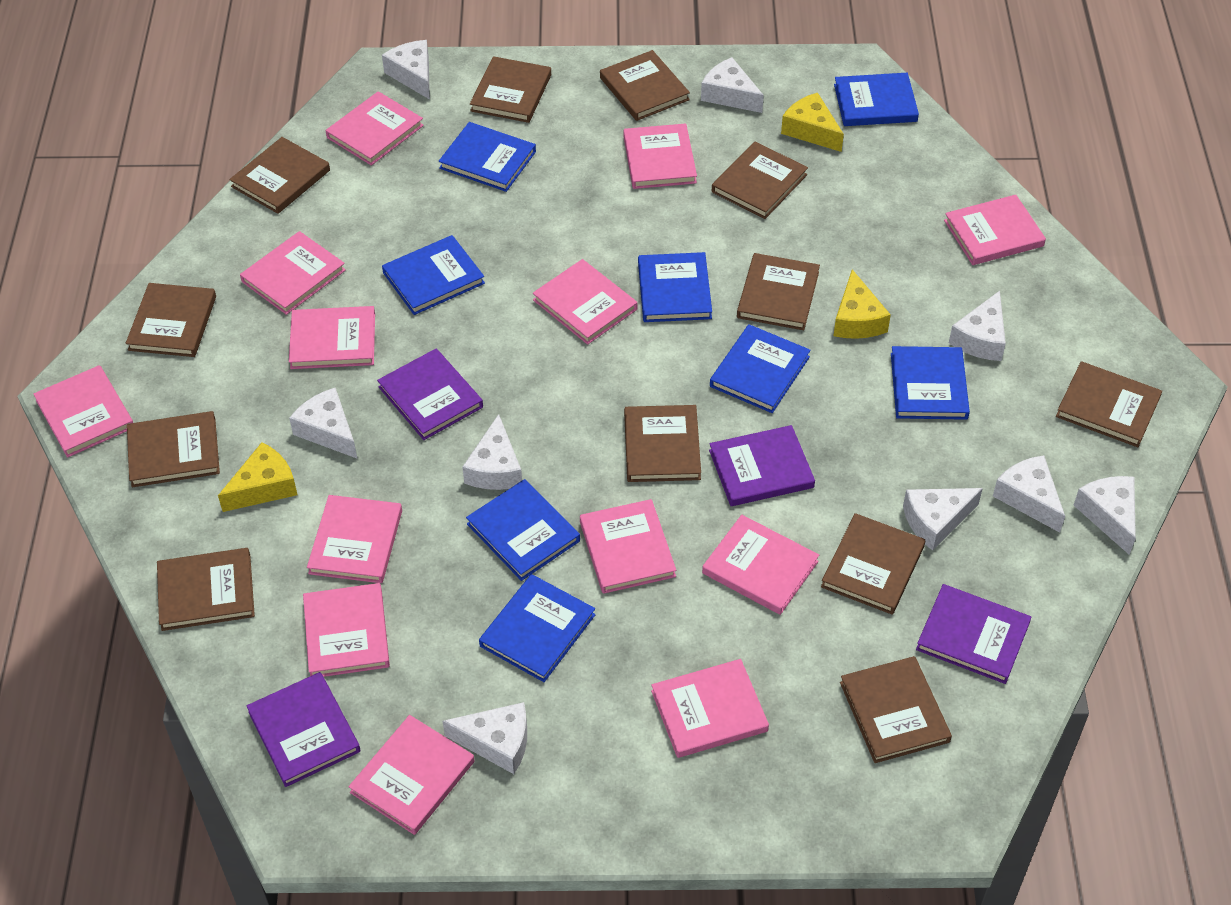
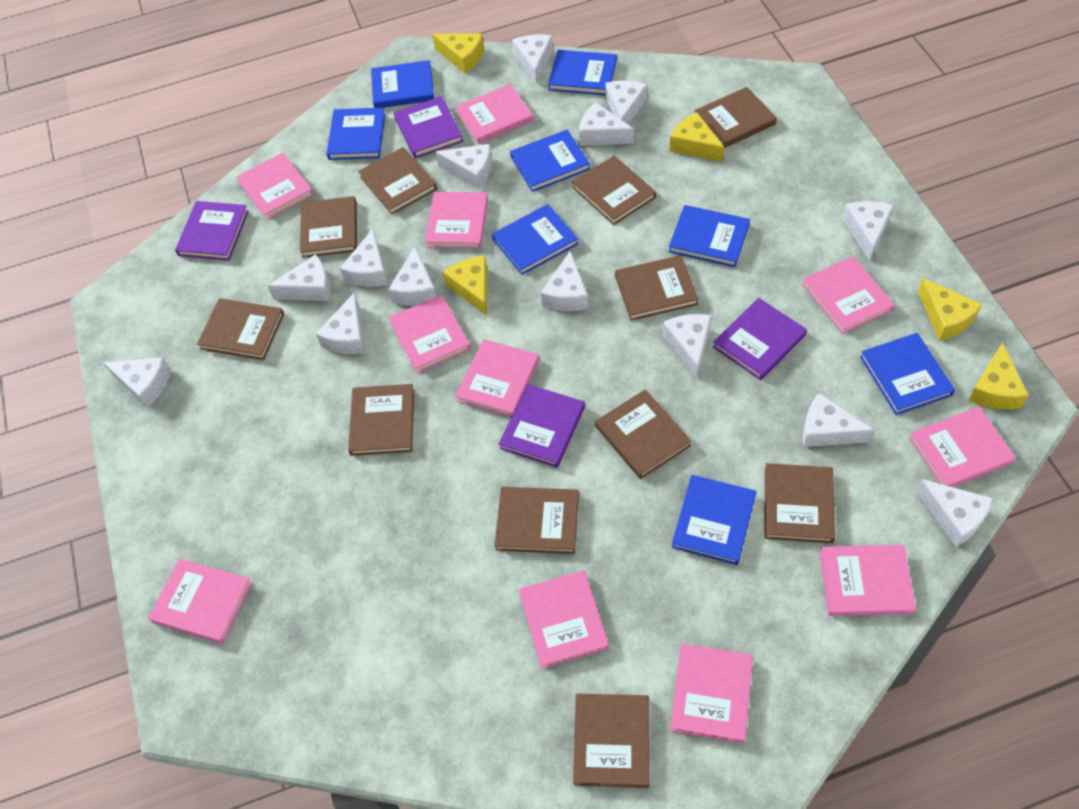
brown book: [126,283,216,357] [127,411,220,487] [157,548,255,631] [229,137,330,214] [470,56,551,123] [600,50,690,121] [624,405,701,482] [712,142,808,219] [737,253,820,330] [821,513,925,615] [840,656,952,763] [1056,361,1162,447] = 12 -> [197,298,284,360] [300,196,357,258] [348,384,414,456] [358,147,437,215] [495,487,579,554] [572,156,656,225] [573,694,650,788] [595,389,692,479] [615,255,699,321] [694,87,777,148] [765,463,835,544] = 11
pink book: [33,365,133,458] [240,231,346,315] [289,306,375,369] [303,583,390,677] [307,495,402,583] [326,91,424,166] [348,715,474,835] [533,259,637,345] [580,499,676,594] [623,123,697,189] [651,659,769,758] [702,515,819,615] [944,195,1046,265] = 13 -> [148,558,252,644] [237,153,314,220] [389,295,471,373] [425,192,488,249] [455,339,539,417] [456,84,534,144] [519,570,609,669] [670,644,753,744] [802,256,895,334] [819,545,916,616] [909,406,1016,487] = 11
white cheese: [289,388,357,458] [382,40,430,100] [443,702,527,774] [462,414,522,490] [701,57,764,113] [903,488,983,551] [949,291,1006,361] [993,455,1065,533] [1073,476,1136,555] = 9 -> [103,357,171,408] [268,254,331,301] [316,293,365,354] [340,229,388,287] [388,246,436,306] [435,144,492,189] [512,35,553,85] [541,251,588,311] [579,102,634,145] [605,80,647,124] [663,314,711,378] [803,393,874,447] [843,201,893,261] [916,479,993,547] = 14
yellow cheese: [218,442,298,512] [781,93,844,152] [833,269,891,339] = 3 -> [432,34,484,74] [443,256,488,316] [670,112,724,162] [918,278,982,341] [968,342,1029,410] = 5

